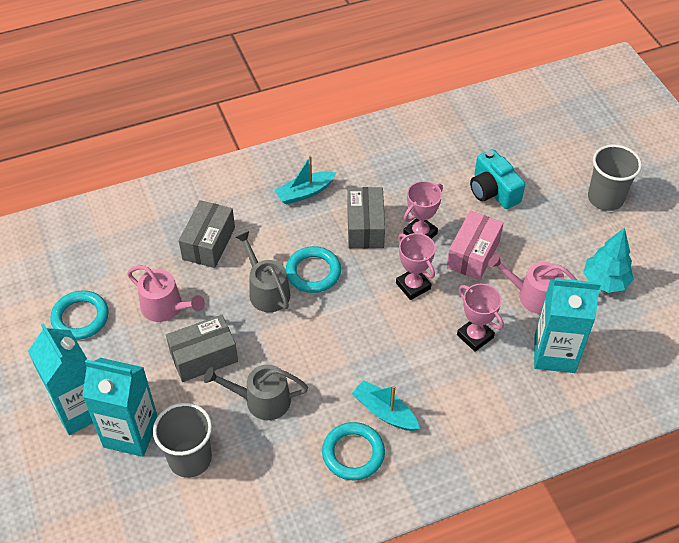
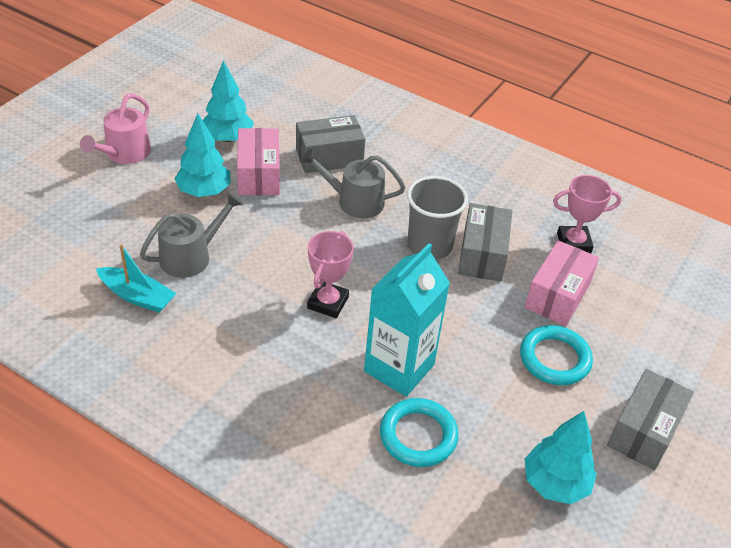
grey cup: [153,403,212,478] [588,144,642,211] = 2 -> [407,176,468,260] = 1
pink box: [447,210,503,280] = 1 -> [237,128,280,195] [525,240,599,326] = 2
pink trophy: [396,233,435,300] [403,181,443,239] [457,284,504,352] = 3 -> [307,231,354,318] [553,175,621,254] = 2
pink watering can: [127,265,205,322] [488,254,577,314] = 2 -> [80,93,151,164] = 1
turquoise boat: [274,155,336,205] [352,380,420,431] = 2 -> [96,244,176,313] = 1
turquoise camera: [470,149,525,209] = 1 -> none = 0
turquoise carton: [28,323,93,435] [82,358,158,457] [534,278,601,373] = 3 -> [364,243,450,397] = 1
turquoise ring: [50,290,109,340] [286,246,341,293] [322,422,385,480] = 3 -> [380,398,459,467] [520,325,593,385] = 2
turquoise tree: [583,227,634,293] = 1 -> [175,113,230,197] [203,60,254,142] [525,411,597,504] = 3

